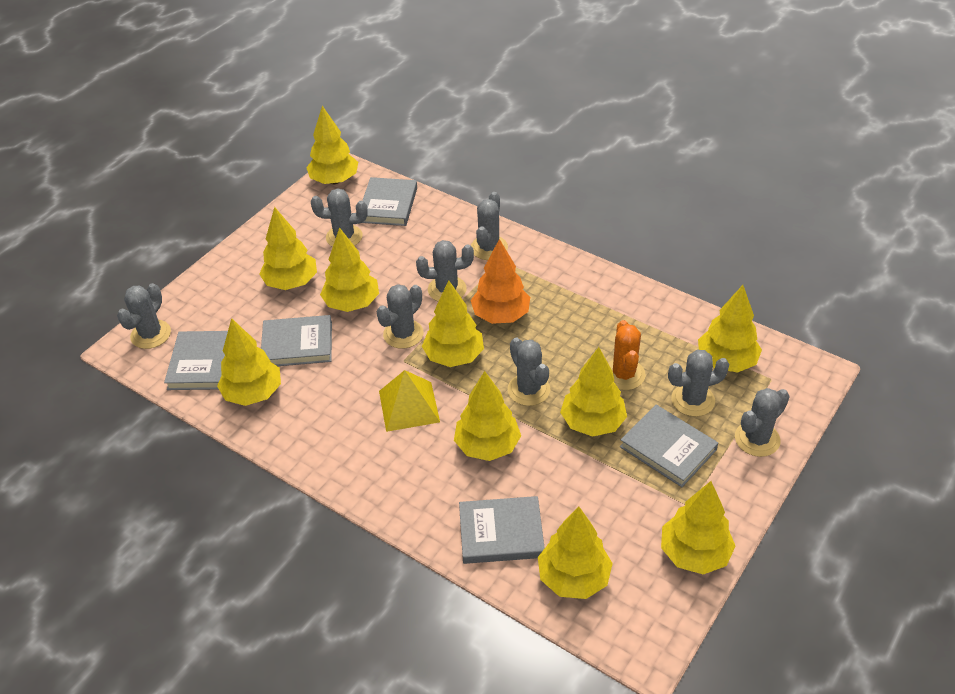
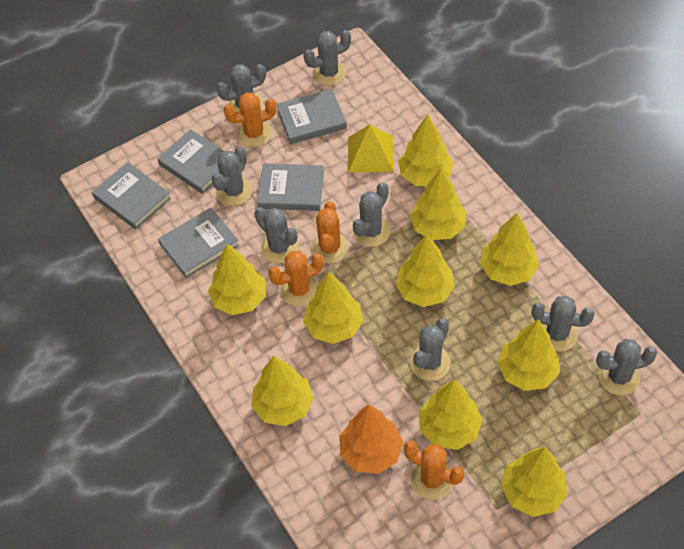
orange cactus: [608,320,645,390] = 1 -> [223,93,276,147] [268,251,324,306] [311,201,349,264] [404,440,464,500] = 4

